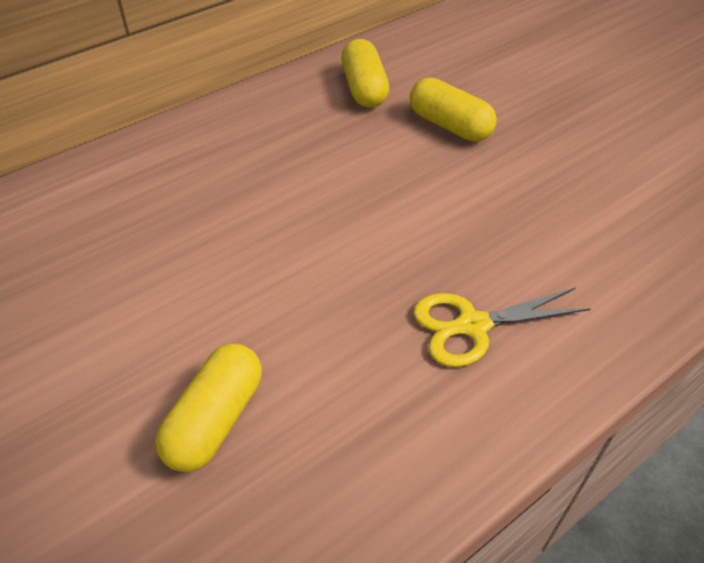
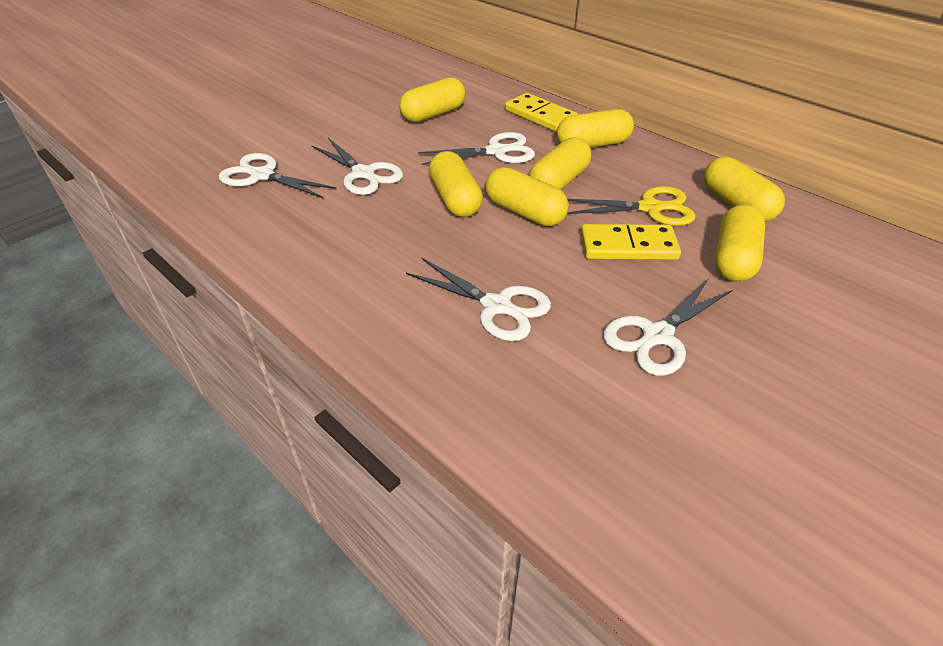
white scissors: none = 0 -> [219,153,336,198] [311,138,403,195] [406,258,551,341] [418,132,535,165] [603,278,732,376] = 5
yellow capsule: [155,344,262,472] [341,39,389,108] [410,78,497,142] = 3 -> [399,77,466,122] [429,151,483,217] [485,167,569,226] [529,137,591,190] [557,109,634,148] [703,157,785,222] [715,204,765,282] = 7
yellow domino: none = 0 -> [505,93,578,132] [581,224,681,260] = 2

